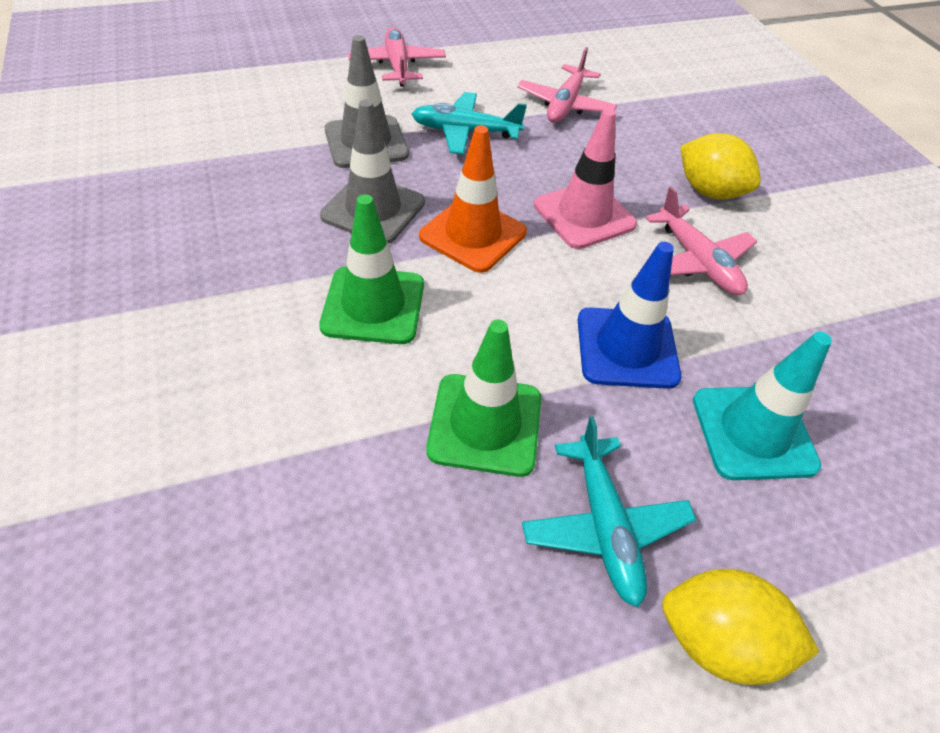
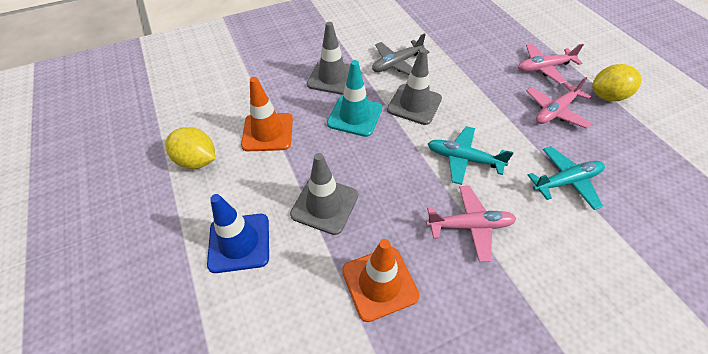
green traffic cone: [319,195,424,344] [426,319,541,477] = 2 -> none = 0
grey plane: none = 0 -> [372,33,429,75] = 1
grey traffic cone: [320,99,425,244] [325,35,409,168] = 2 -> [290,153,358,235] [307,22,350,95] [387,48,442,125] = 3
orange traffic cone: [419,125,527,273] = 1 -> [241,77,293,151] [342,239,419,322] = 2
pink traffic cone: [534,108,637,249] = 1 -> none = 0

